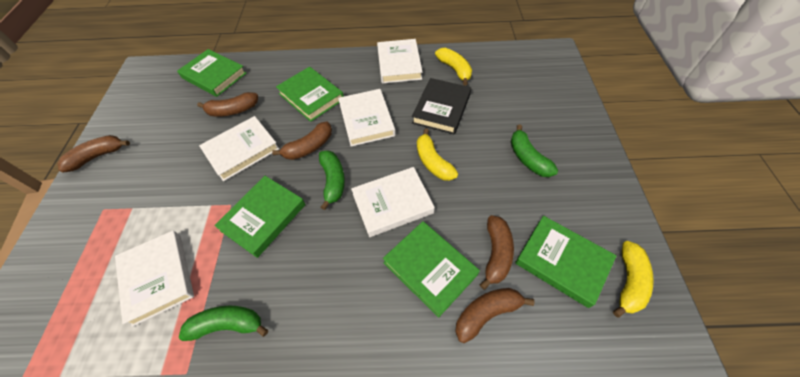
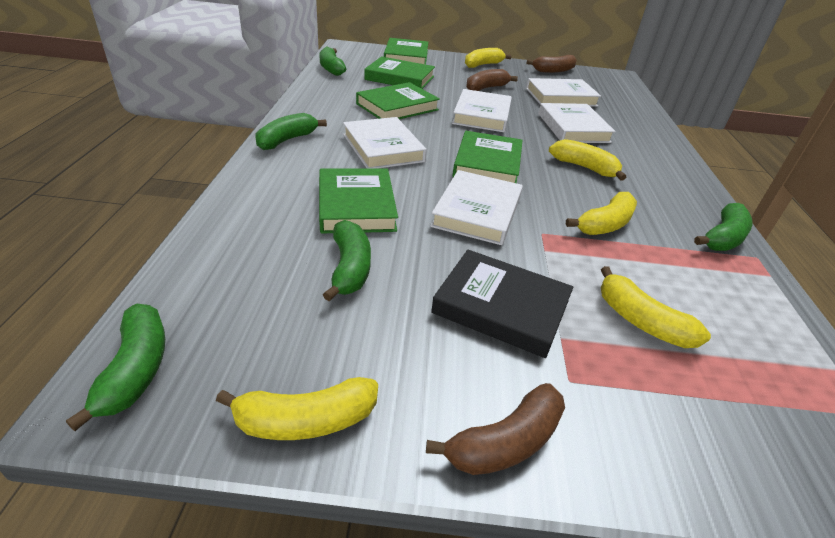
brown banana: [58,135,130,173] [197,92,258,116] [272,122,332,160] [455,288,534,343] [480,215,514,290] = 5 -> [426,383,565,475] [466,69,518,91] [526,55,577,73] = 3
green banana: [179,306,268,341] [319,150,345,210] [511,125,558,177] = 3 -> [66,304,165,431] [256,113,327,150] [319,46,346,76] [323,220,371,301] [694,203,753,251] = 5
yellow banana: [417,128,458,181] [435,48,472,85] [613,241,654,318] = 3 -> [216,377,378,440] [465,48,512,68] [549,139,626,181] [566,192,637,235] [601,266,711,348] = 5

